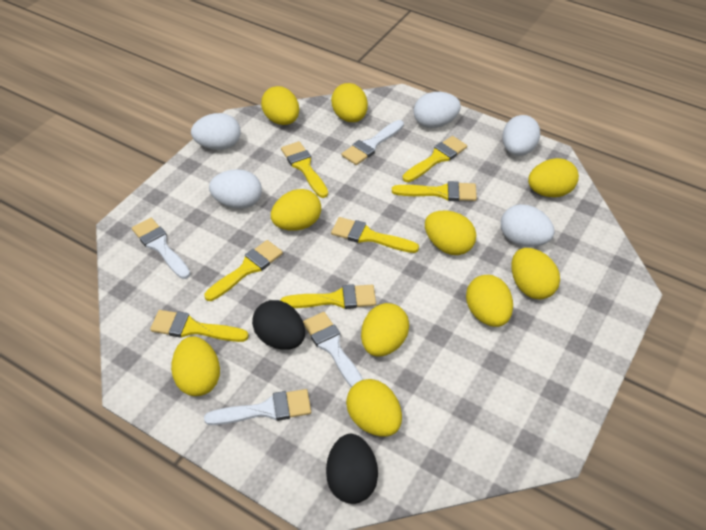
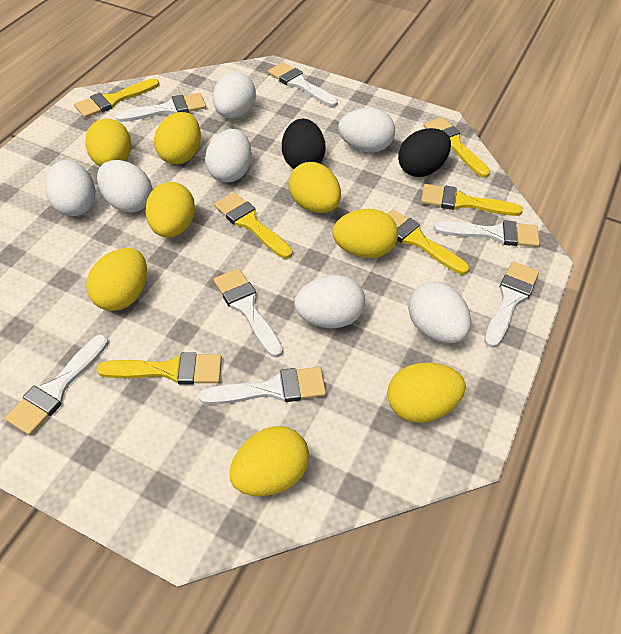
white brush: [132,218,190,279] [204,389,311,425] [303,312,363,387] [341,120,404,165] = 4 -> [5,334,108,435] [115,93,206,122] [199,367,326,405] [214,268,283,358] [268,62,338,107] [434,220,540,247] [484,261,539,348] = 7
white egg: [191,113,241,150] [209,169,262,209] [413,92,461,128] [501,204,555,247] [502,115,540,156] = 5 -> [45,160,96,216] [97,160,152,213] [205,129,252,182] [213,72,256,118] [294,275,365,328] [338,108,395,153] [408,282,471,343] = 7
yellow brush: [150,310,249,342] [204,240,283,301] [280,285,376,309] [281,141,328,198] [331,217,419,253] [392,181,477,201] [403,136,467,182] = 7 -> [74,78,159,118] [96,352,222,385] [214,192,292,259] [387,209,469,275] [421,184,523,216] [423,117,490,178] = 6
yellow egg: [171,336,220,396] [261,86,299,125] [271,189,321,231] [331,83,368,122] [346,379,402,437] [361,303,409,356] [425,211,476,255] [466,275,513,327] [512,248,560,300] [528,158,579,197] = 10 -> [85,119,131,166] [86,248,147,311] [145,182,195,238] [154,112,201,164] [230,426,309,496] [288,162,341,213] [332,209,398,258] [387,363,466,423] = 8

